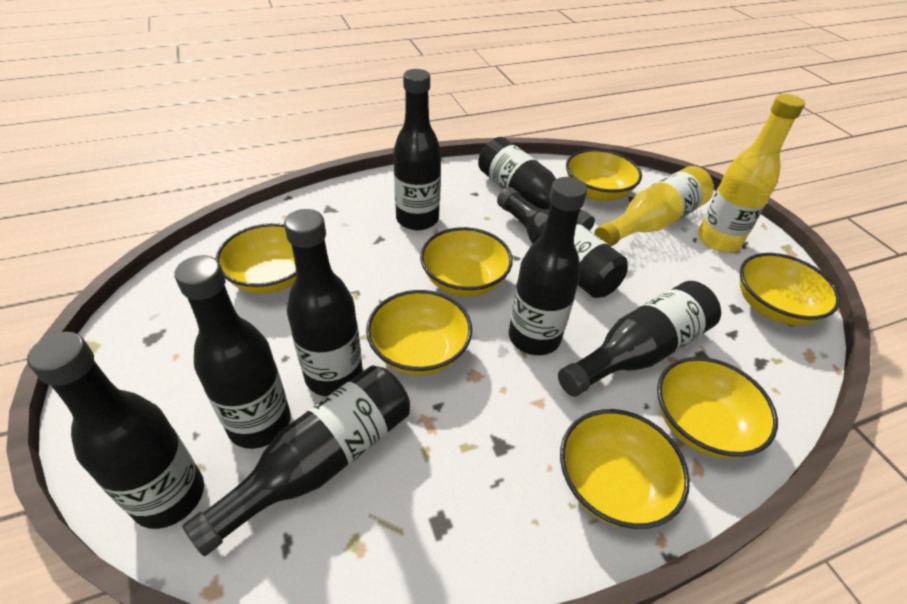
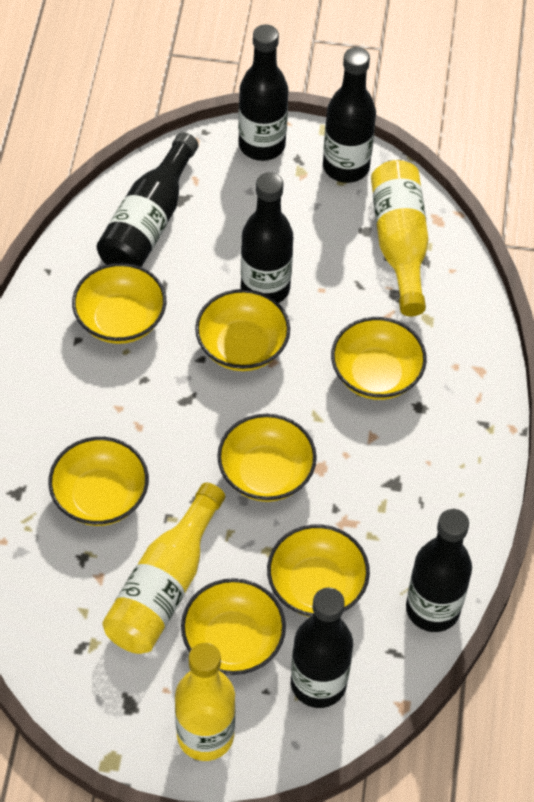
black bottle: [27,332,204,529] [174,255,291,449] [183,365,410,556] [284,209,363,396] [393,69,441,230] [478,137,595,230] [497,187,628,298] [509,177,587,355] [558,281,721,397] = 9 -> [97,132,198,267] [238,24,288,161] [241,172,293,303] [291,588,353,708] [323,47,376,183] [406,509,472,632] = 6
yellow bottle: [594,166,714,246] [698,94,805,252] = 2 -> [102,483,225,654] [175,643,235,761] [371,160,429,316] = 3

